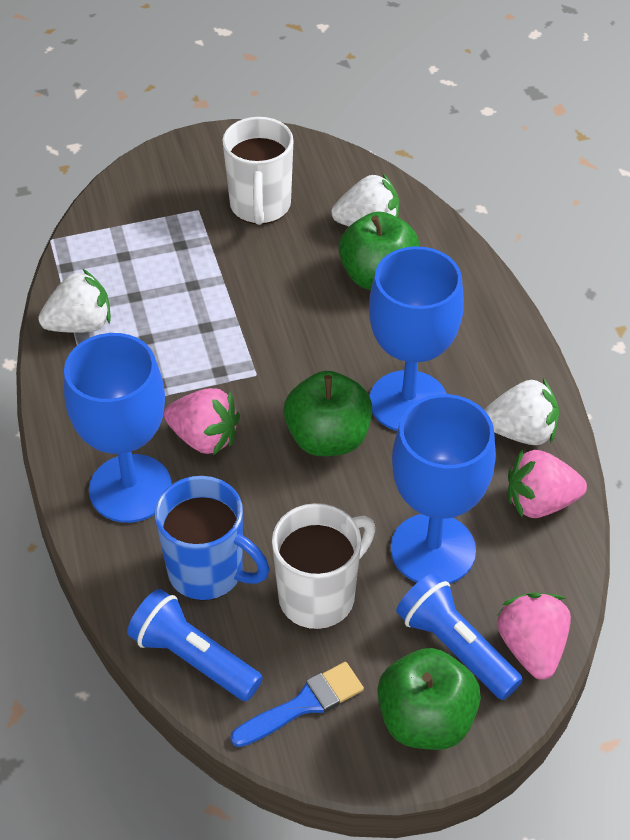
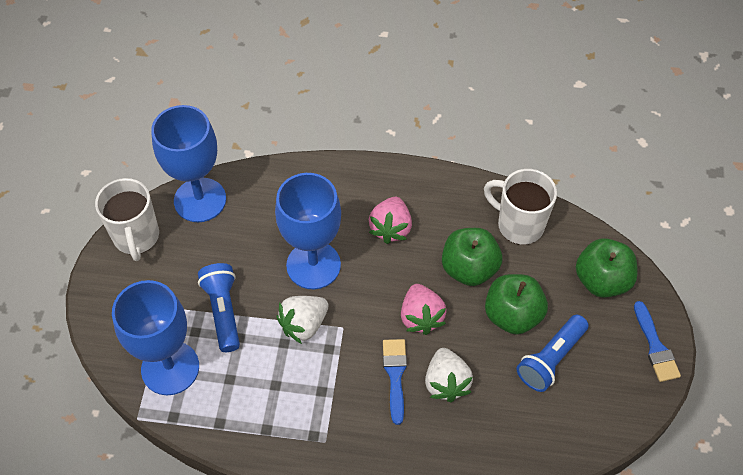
blue brush: [230,662,364,747] = 1 -> [383,339,407,425] [634,301,681,382] = 2
blue mug: [155,476,269,601] = 1 -> none = 0
pink strawberry: [164,388,240,456] [497,593,571,680] [508,449,587,518] = 3 -> [368,197,412,244] [401,284,447,335] = 2
white strawberry: [38,269,111,333] [331,173,399,226] [484,378,559,445] = 3 -> [276,296,329,344] [425,348,473,402] = 2

